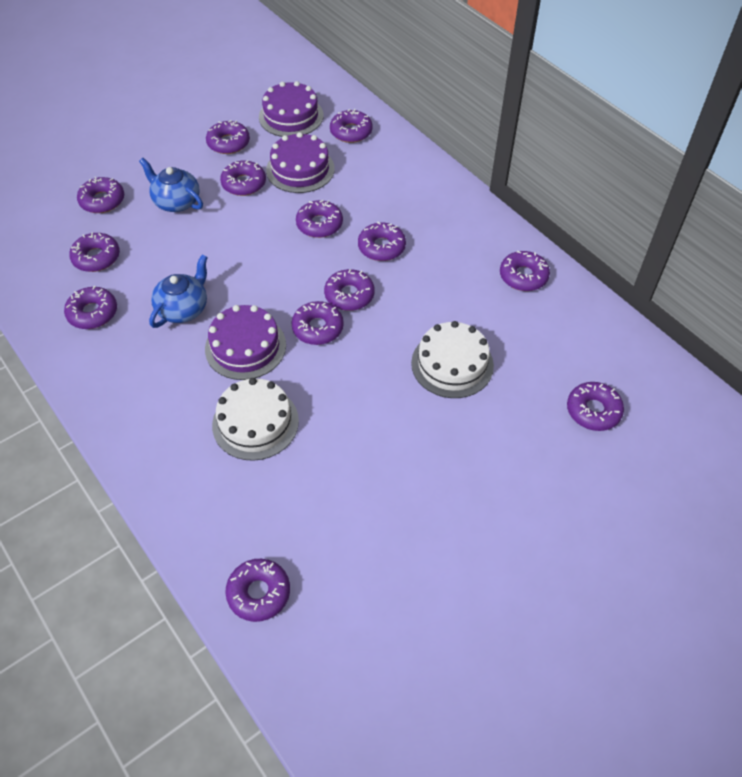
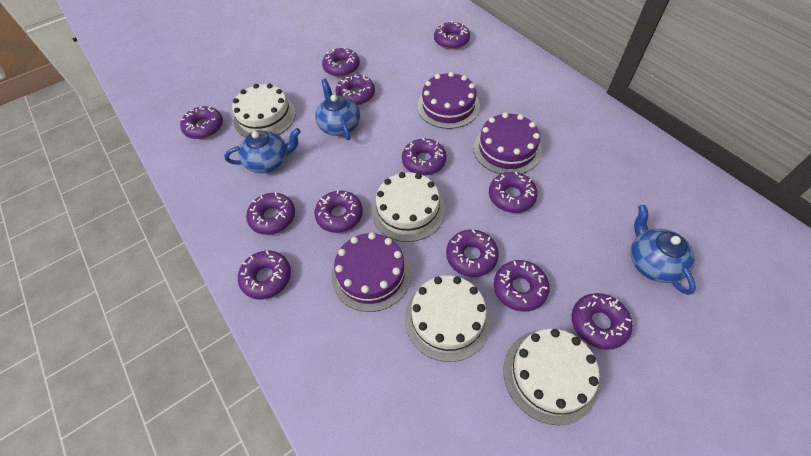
blue teapot: [139,158,203,212] [149,255,208,328] = 2 -> [224,128,301,173] [315,79,360,140] [630,205,696,295] = 3
purple donut: [64,286,117,329] [69,233,120,272] [77,177,124,213] [206,120,250,154] [220,160,266,196] [225,559,290,622] [291,301,344,345] [296,200,343,238] [324,269,375,311] [330,109,373,143] [358,222,406,261] [500,250,550,291] [567,382,624,431] = 13 -> [180,106,223,139] [238,251,291,299] [246,192,295,235] [314,190,363,233] [322,47,360,77] [335,74,375,105] [402,138,447,175] [434,21,470,49] [446,230,499,277] [489,172,538,213] [494,260,550,312] [572,293,633,350] = 12
white cake: [212,378,299,461] [411,321,494,398] = 2 -> [232,84,296,137] [372,172,445,242] [405,276,491,362] [503,329,600,425] = 4

